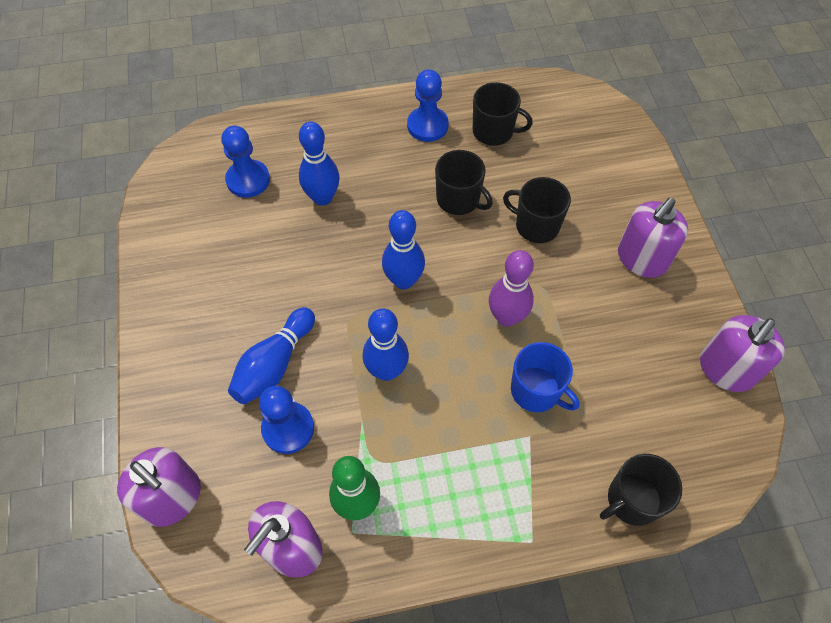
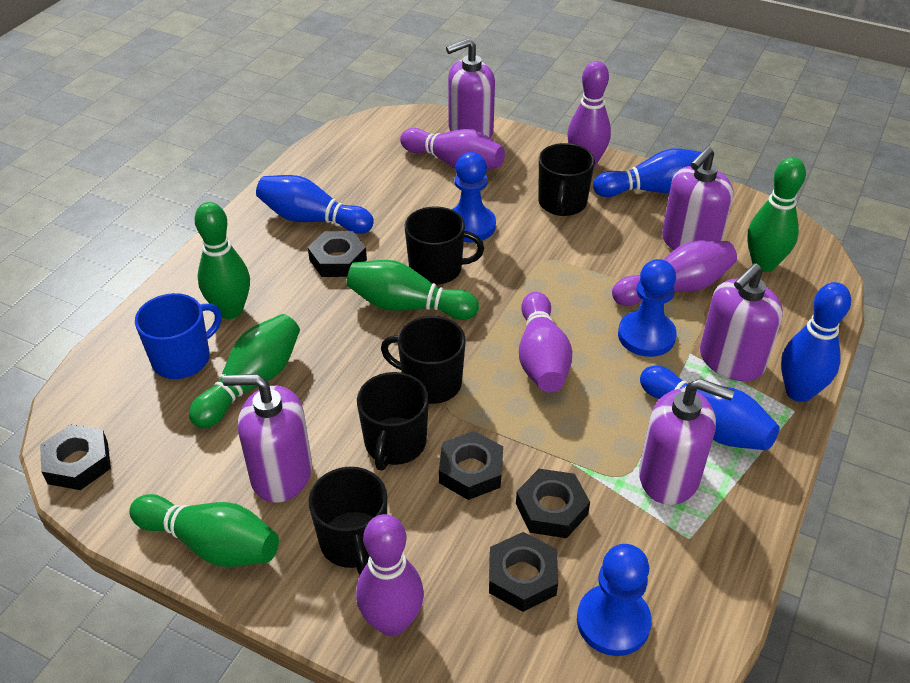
black mug: [435,150,493,215] [473,82,533,146] [503,177,571,243] [600,454,682,526] = 4 -> [308,467,387,575] [357,372,429,470] [381,316,465,404] [405,206,484,285] [538,143,595,216] = 5
black nut: none = 0 -> [40,424,111,490] [308,231,367,277] [439,431,503,500] [489,532,558,612] [516,469,590,538] = 5
green bowling pin: [329,456,380,521] = 1 -> [129,494,279,567] [189,314,300,428] [194,202,250,319] [346,260,479,320] [747,157,806,272] = 5
purple bowling pin: [489,250,534,327] = 1 -> [356,514,424,636] [400,128,505,170] [519,292,572,392] [567,61,611,168] [612,240,737,306] = 5
purple soap dispenser: [117,447,201,527] [244,501,323,578] [618,198,688,278] [700,315,785,392] = 4 -> [222,374,312,503] [446,39,495,138] [639,379,734,505] [662,147,733,250] [700,263,783,381] = 5

